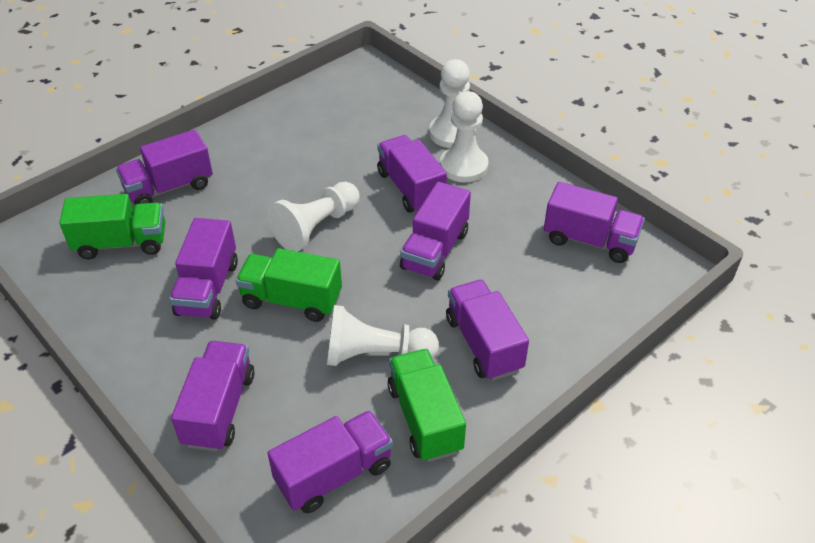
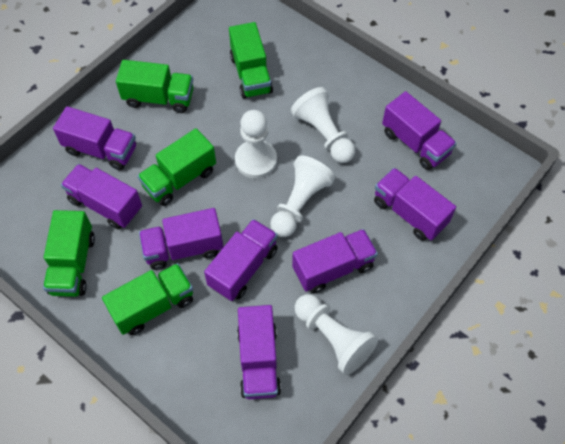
green truck: [59,194,165,259] [236,248,342,322] [388,349,466,462] = 3 -> [43,210,95,297] [102,263,193,335] [116,60,193,113] [137,128,216,206] [229,22,273,99] = 5

